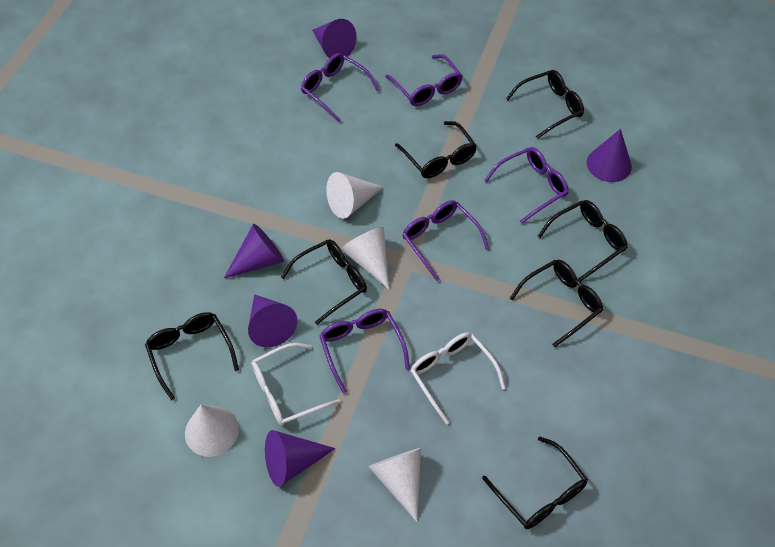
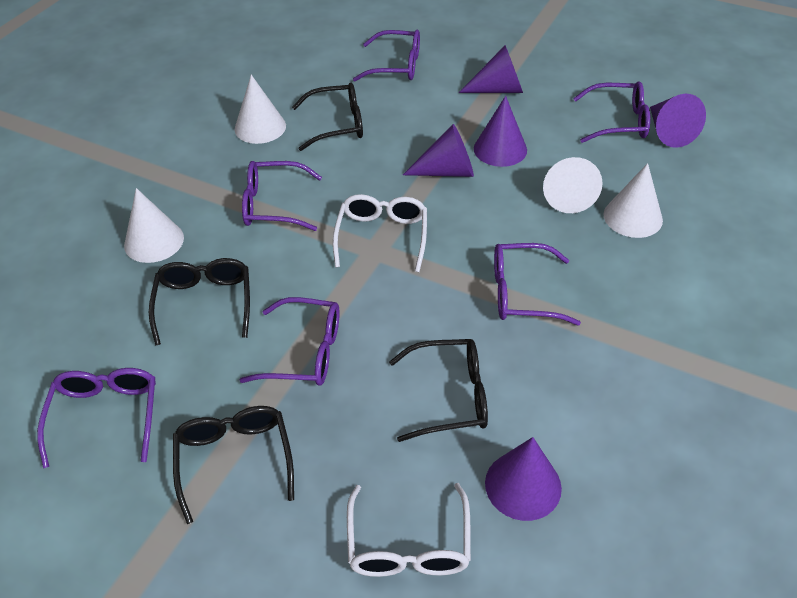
black glasses: [145,312,239,401] [281,239,367,325] [395,121,477,178] [482,436,588,529] [506,70,584,139] [509,260,603,347] [538,200,628,282] = 7 -> [149,258,250,346] [173,406,294,524] [292,83,363,151] [389,339,488,442] = 4
purple glasses: [301,53,379,122] [319,309,410,393] [385,54,463,106] [402,200,489,281] [484,147,568,224] = 5 -> [37,368,156,468] [240,297,340,386] [242,161,322,231] [353,30,420,81] [494,243,581,326] [573,82,650,143] = 6

